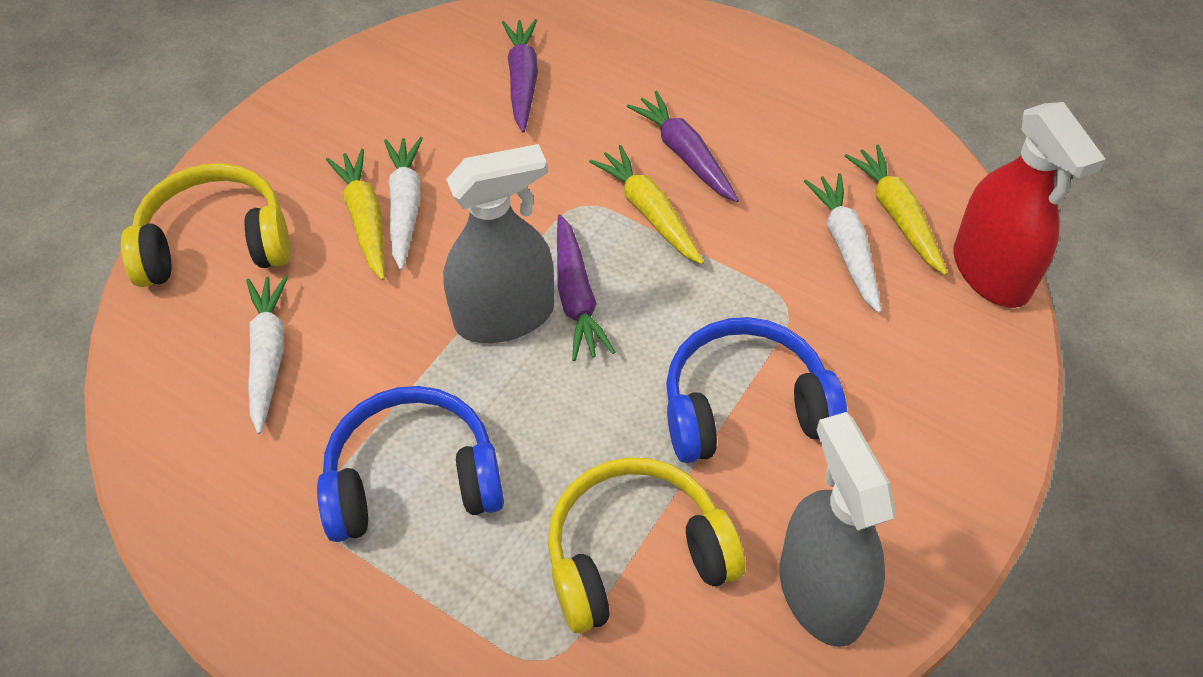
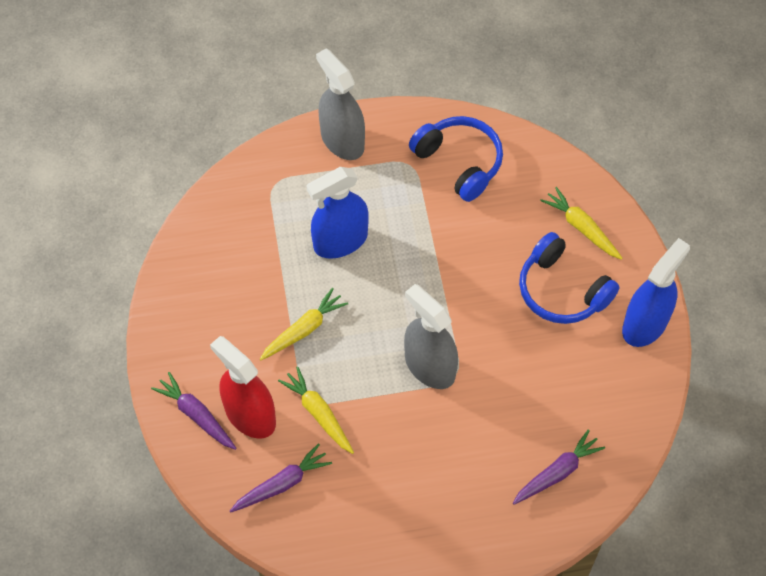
blue spray bottle: none = 0 -> [307,167,368,259] [622,238,690,347] = 2
white carrot: [246,275,289,434] [384,137,423,270] [804,173,881,313] = 3 -> none = 0
yellow headphones: [121,163,290,287] [548,457,745,633] = 2 -> none = 0

